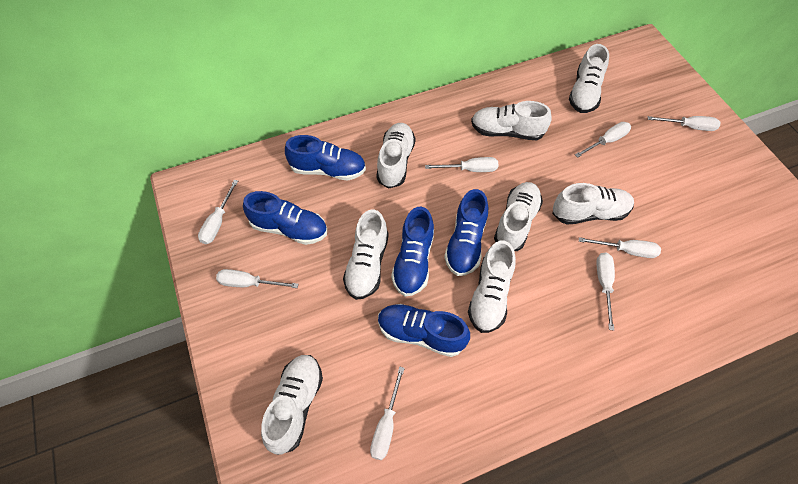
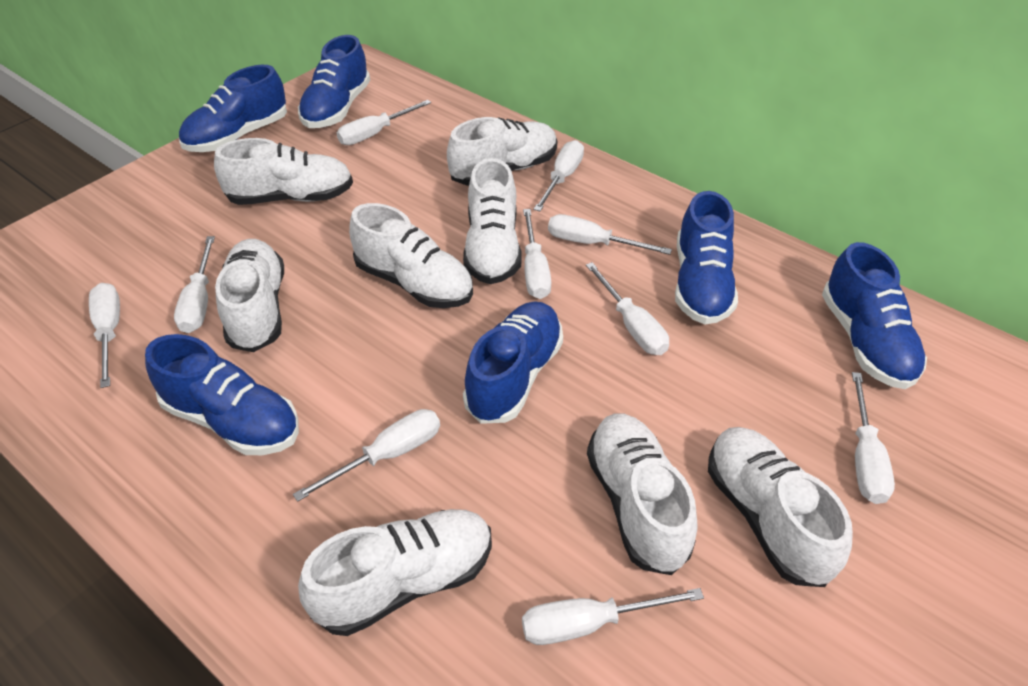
blue shoe: [243,191,327,245] [285,135,366,181] [378,304,470,357] [391,207,434,296] [444,189,488,276] = 5 -> [145,334,299,455] [179,65,287,152] [298,35,370,128] [463,301,563,424] [675,191,738,324] [822,242,927,389] = 6
white screwdriver: [198,180,238,244] [216,269,298,288] [370,366,405,460] [425,157,498,172] [575,122,631,158] [579,237,661,258] [596,252,615,330] [648,116,721,131] = 8 -> [89,283,120,388] [174,236,215,333] [293,409,440,502] [337,100,431,145] [522,588,704,645] [523,209,551,299] [533,140,584,211] [548,214,672,255] [586,262,669,355] [852,372,895,504] = 10

